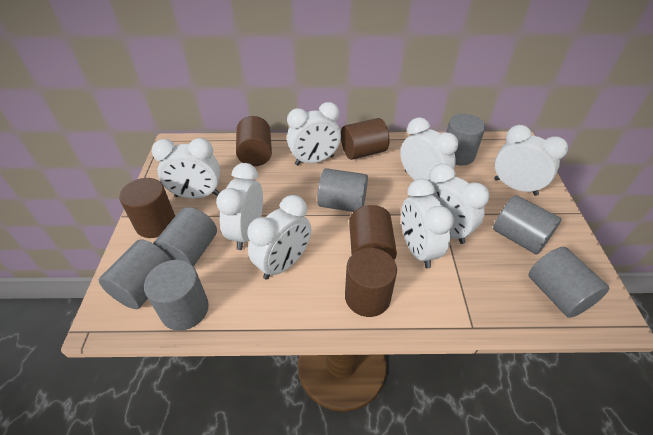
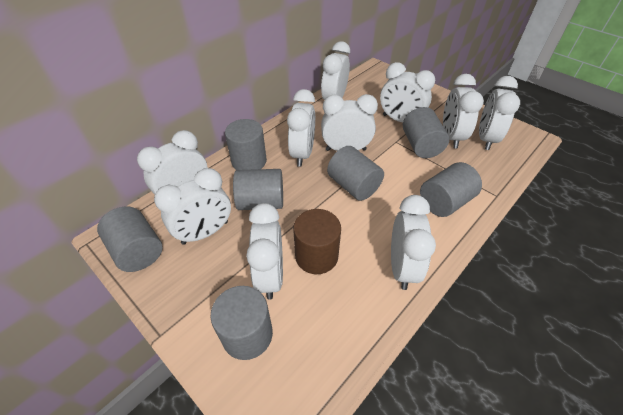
brown cylinder: [119,178,175,238] [236,116,272,166] [341,118,389,160] [345,248,397,317] [349,205,397,260] = 5 -> [293,209,341,274] = 1
white clock: [152,138,220,199] [216,163,263,250] [247,195,311,280] [287,102,341,165] [400,117,458,181] [401,179,454,268] [429,164,489,244] [494,125,568,196] = 8 -> [137,130,208,195] [154,168,231,245] [246,203,283,300] [287,89,315,167] [321,41,350,100] [321,94,378,151] [380,62,435,122] [391,195,436,290] [443,74,484,148] [479,76,520,150] = 10

